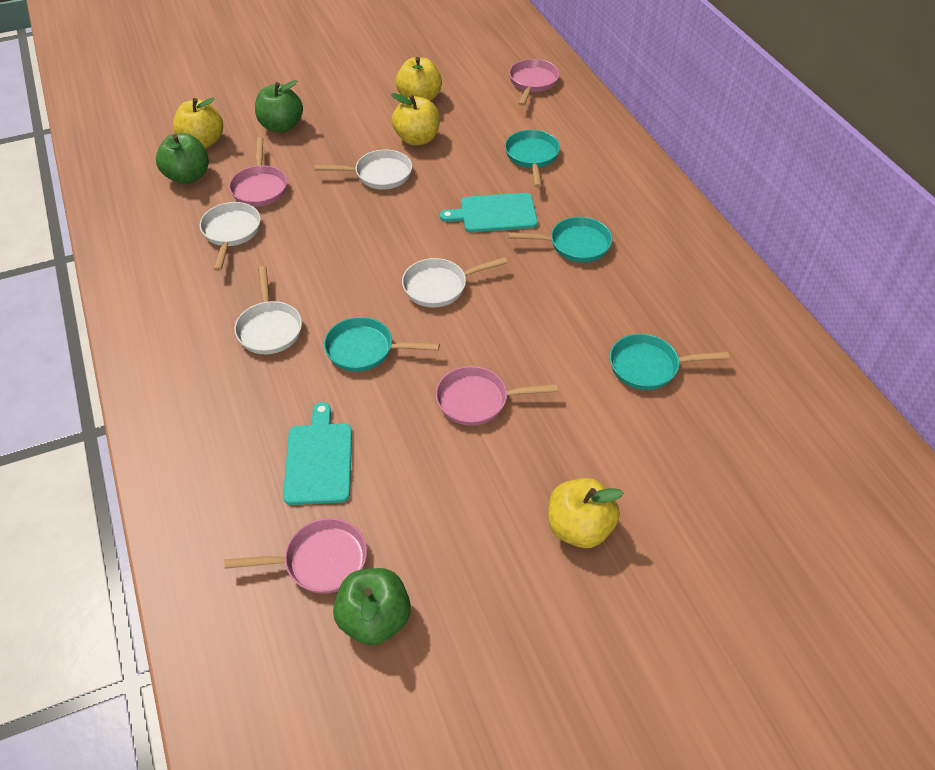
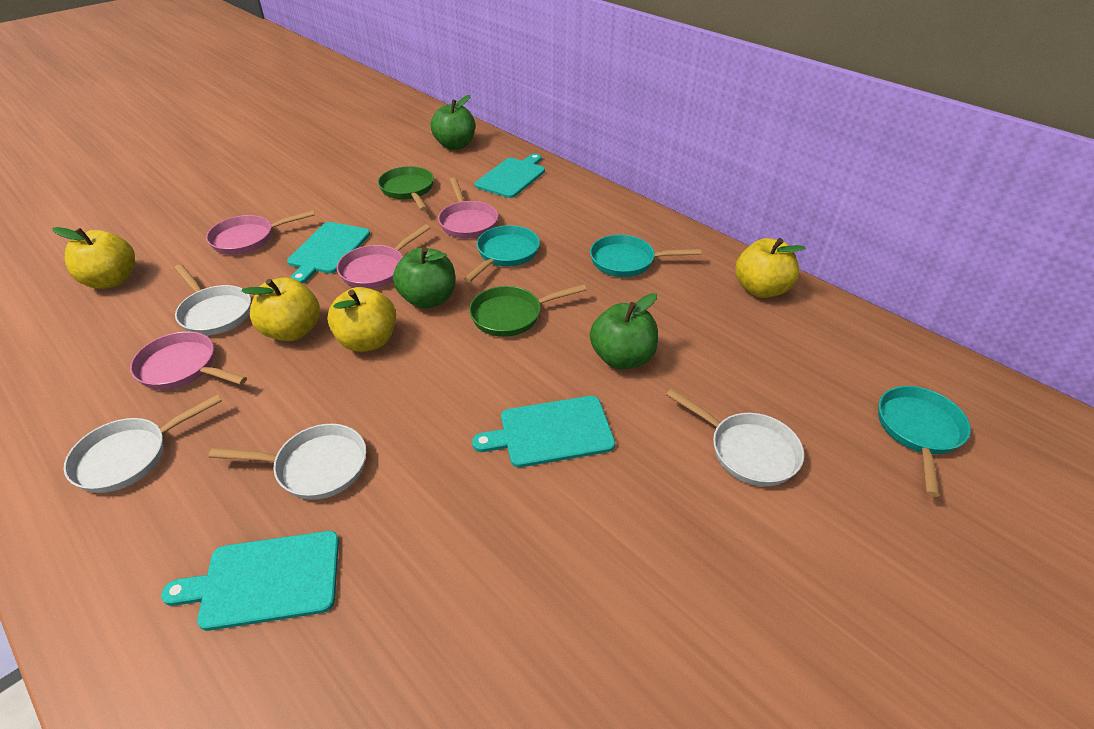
green pan: none = 0 -> [378,166,434,211] [469,284,587,337] = 2
turquoise cutting board: [283,402,352,505] [440,193,538,232] = 2 -> [161,531,339,631] [287,222,370,284] [472,396,615,467] [475,154,545,198] = 4
turquoise pan: [324,317,440,372] [505,130,560,188] [508,217,612,262] [610,334,729,390] = 4 -> [464,225,540,282] [590,235,702,277] [878,386,971,497] = 3

